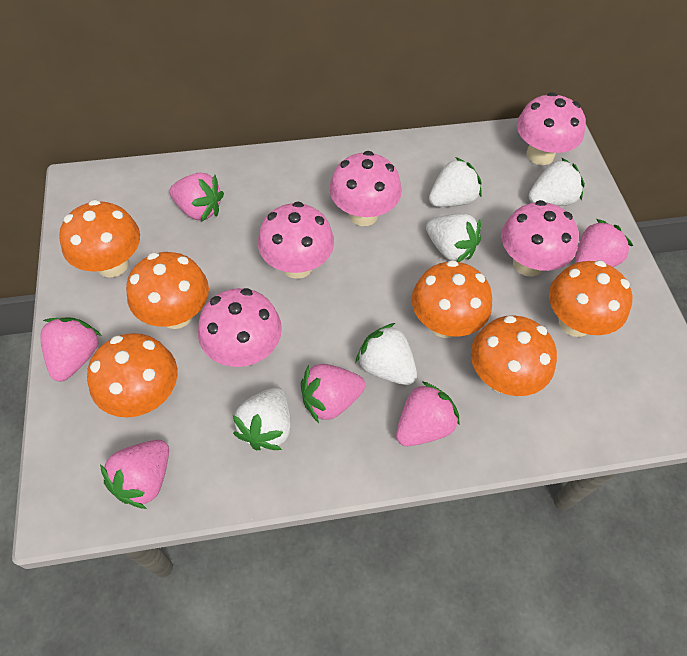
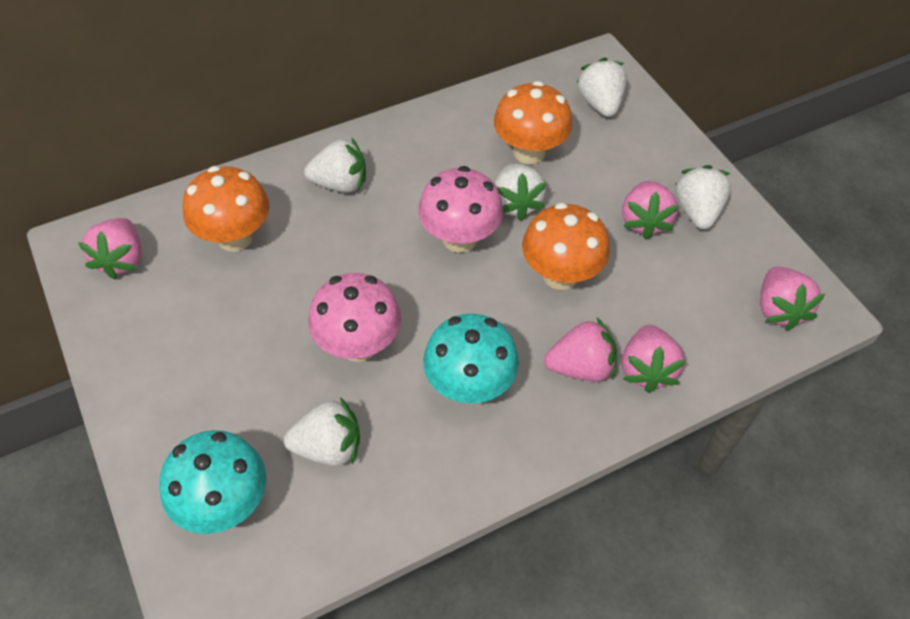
orange mushroom: [59,200,140,278] [87,333,177,417] [126,252,209,329] [412,260,492,338] [471,315,557,396] [549,260,633,337] = 6 -> [183,166,270,252] [494,81,572,164] [522,202,610,290] = 3
pink mushroom: [198,288,282,367] [258,202,334,279] [329,151,402,226] [501,200,579,277] [517,92,586,165] = 5 -> [308,273,401,362] [418,166,503,253] = 2
pink strawberry: [40,317,102,382] [100,440,169,509] [169,172,224,222] [301,364,365,423] [396,382,460,446] [575,219,633,267] = 6 -> [78,218,141,279] [544,318,617,382] [622,181,679,239] [622,325,686,393] [760,267,825,331] = 5
turquoise mushroom: none = 0 -> [159,430,266,534] [423,314,519,404] = 2

